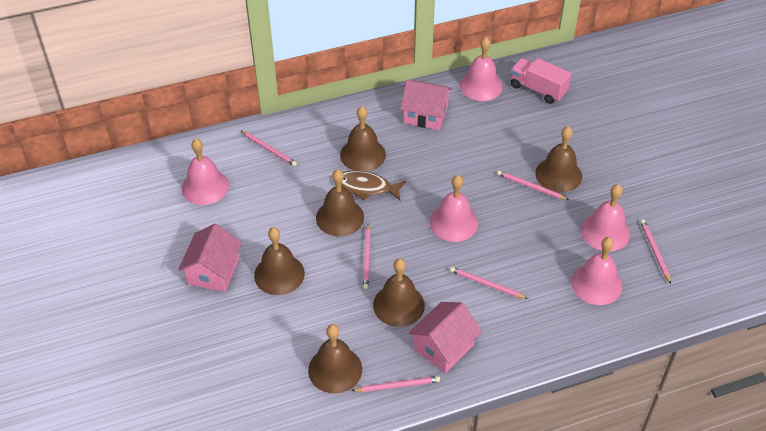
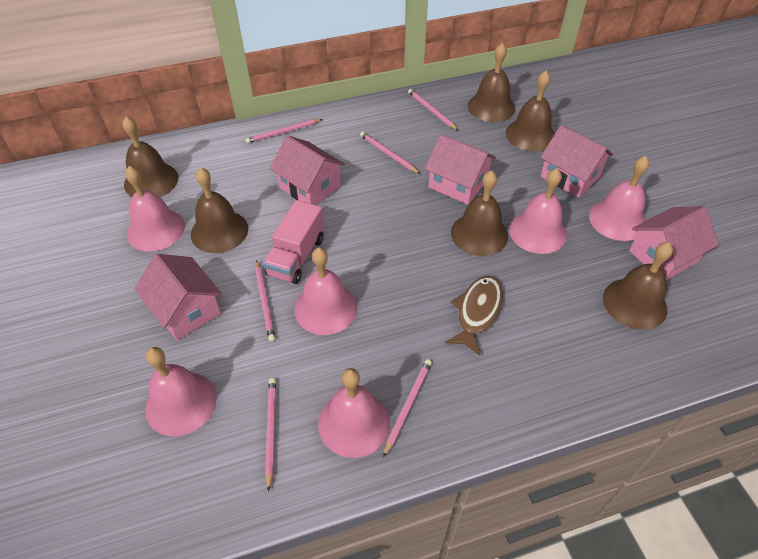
pink bell: [182,139,229,205] [430,175,478,242] [460,37,503,101] [571,237,622,305] [581,184,630,251] = 5 -> [125,166,185,251] [145,347,217,436] [294,248,357,335] [318,368,390,458] [509,168,567,254] [589,156,649,241] = 6
pink house: [178,224,242,292] [400,79,452,130] [408,302,482,373] = 3 -> [135,254,222,340] [270,135,345,205] [425,134,496,205] [540,125,614,198] [629,206,719,280] = 5

